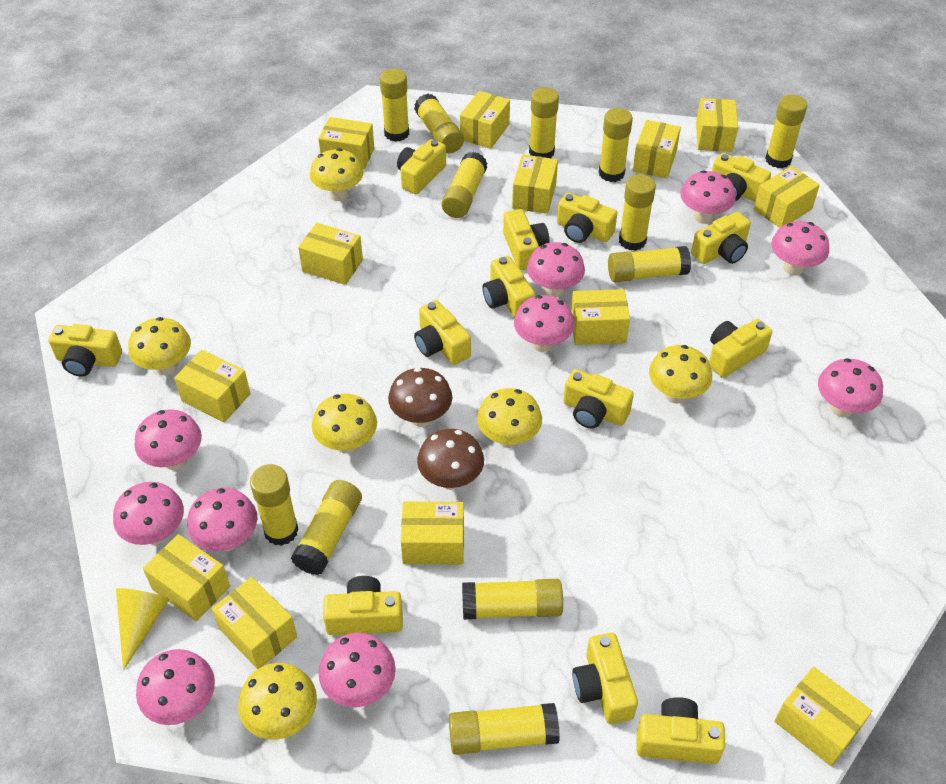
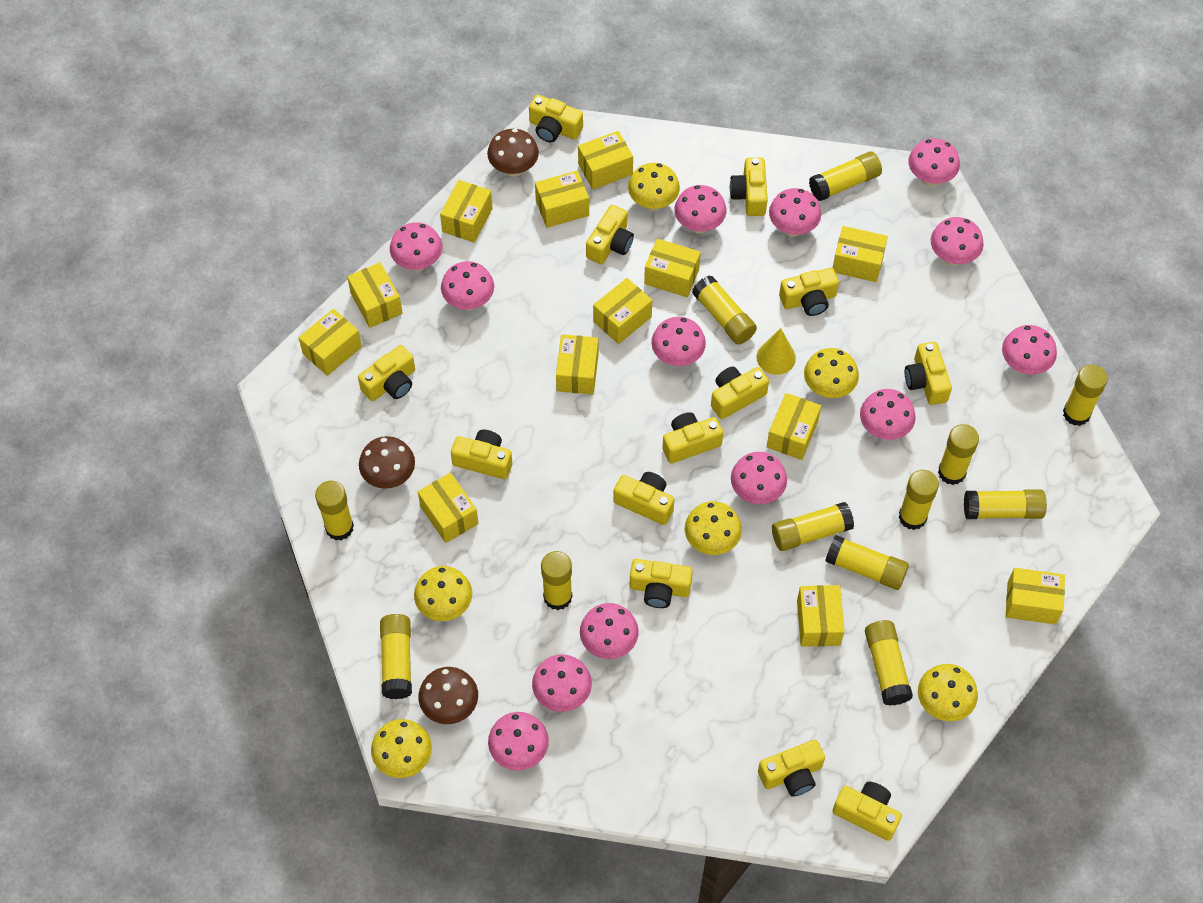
brown mushroom: [388,368,452,427] [417,429,484,490] = 2 -> [359,436,415,489] [418,667,478,724] [487,129,539,177] = 3
pink mushroom: [113,482,184,545] [135,409,202,470] [136,649,215,725] [187,488,258,551] [319,633,396,707] [514,295,575,352] [527,242,585,297] [680,170,736,224] [771,221,829,276] [818,358,883,418] = 10 -> [390,222,442,271] [441,261,494,310] [488,712,549,771] [532,654,592,712] [580,603,639,659] [651,317,706,366] [674,185,727,233] [731,452,787,504] [769,188,821,237] [860,389,916,440] [908,138,960,186] [931,217,984,266] [1002,325,1057,375] = 13

